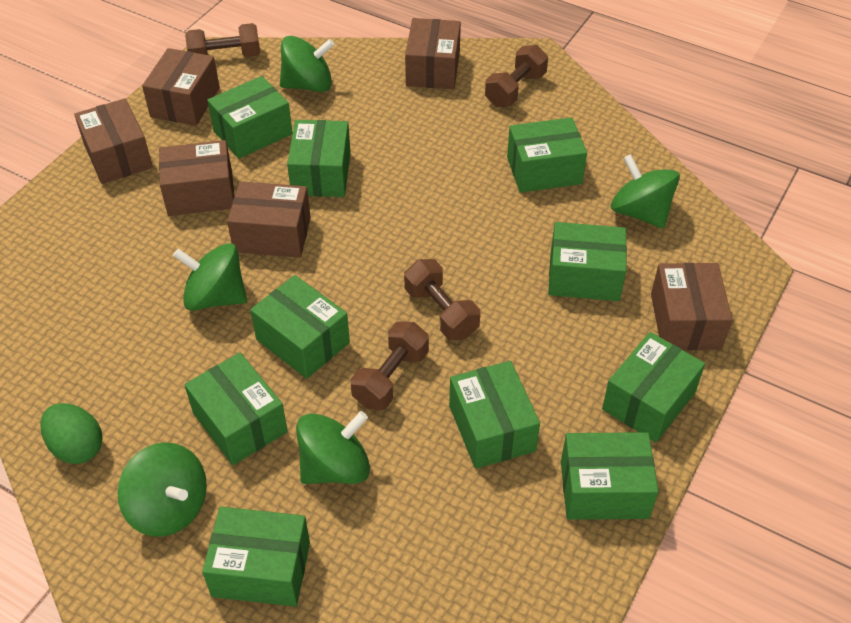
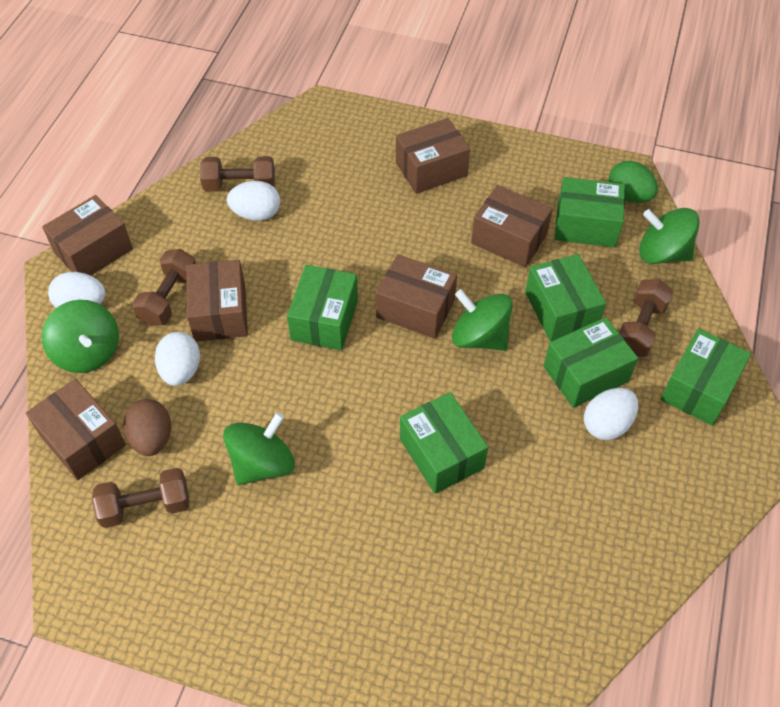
brown egg: none = 0 -> [123,399,171,456] = 1
green box: [184,353,288,465] [202,507,310,607] [207,76,293,159] [250,275,350,379] [287,120,351,197] [449,361,540,469] [507,117,587,193] [548,222,627,301] [561,432,659,520] [602,332,705,442] = 10 -> [287,265,358,350] [400,392,488,494] [525,254,606,341] [544,317,638,408] [555,177,625,248] [661,329,751,426] = 6
green spinning top: [117,442,207,537] [173,243,247,311] [280,36,335,92] [296,411,370,484] [611,154,680,229] = 5 -> [42,300,119,373] [223,412,295,485] [452,289,513,351] [639,208,700,264] = 4
white egg: none = 0 -> [48,272,106,308] [155,332,200,386] [227,181,280,221] [584,388,638,440] = 4

